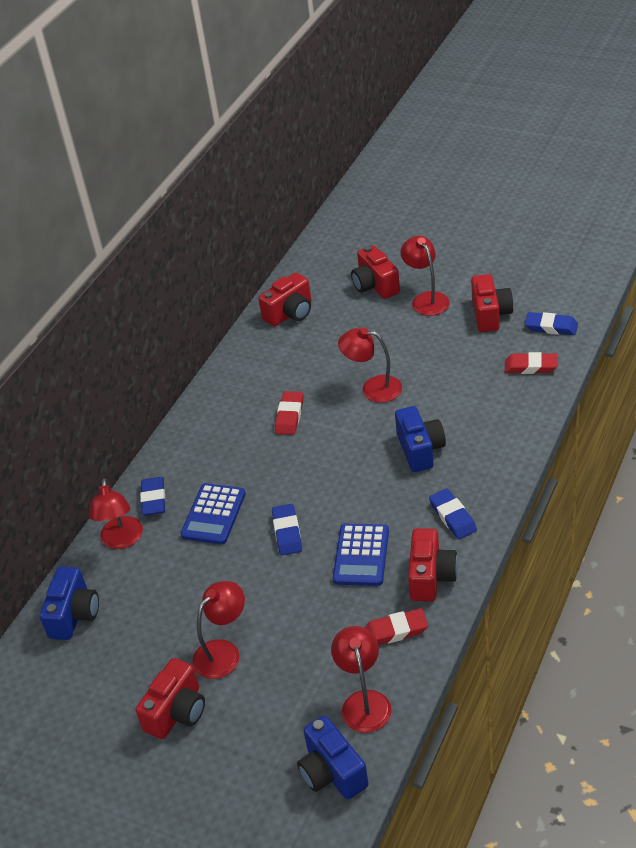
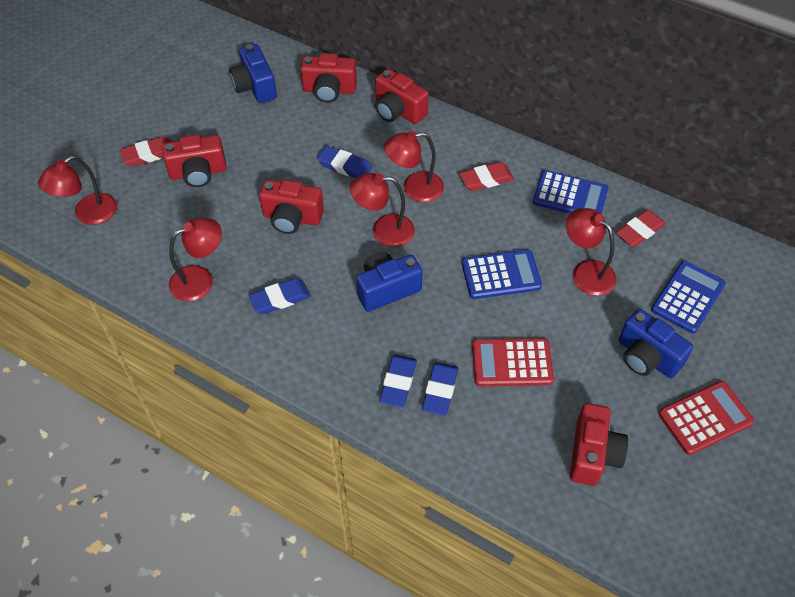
blue calculator: [180,483,246,544] [333,523,389,586] = 2 -> [462,250,542,299] [533,170,608,214] [651,261,726,334] = 3
red calculator: none = 0 -> [472,338,554,386] [658,381,754,455] = 2

